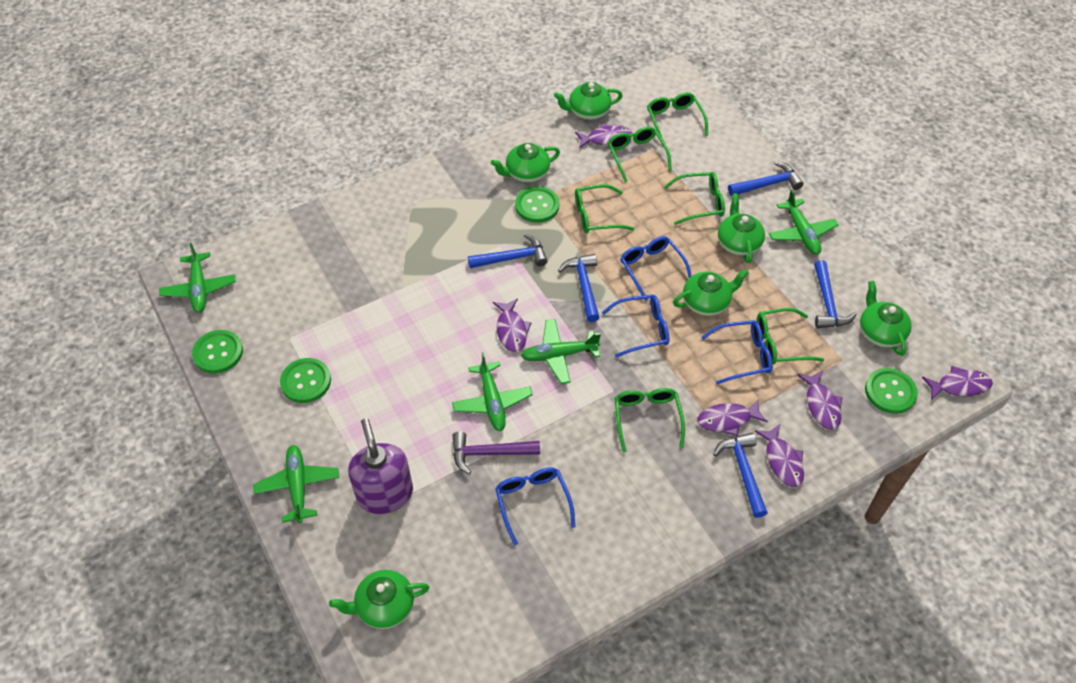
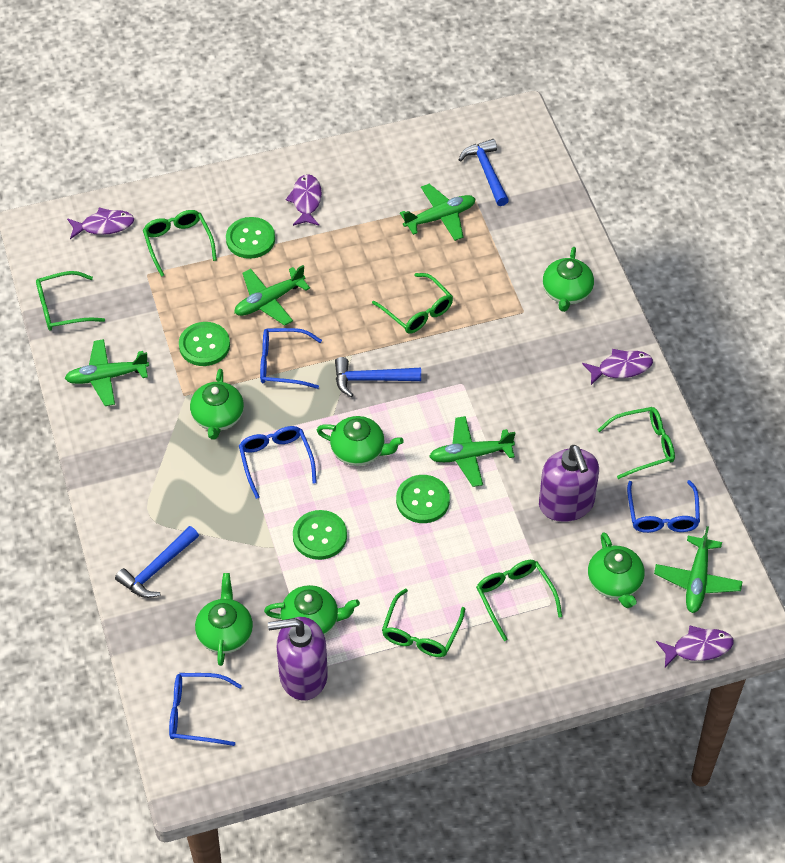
blue hammer: [468,234,547,268] [558,254,600,322] [713,433,768,518] [728,161,804,196] [814,260,857,328] = 5 -> [115,526,199,598] [335,357,421,397] [458,139,509,206] = 3
purple fish: [493,298,531,352] [575,124,633,149] [697,399,768,436] [755,424,804,487] [797,371,843,430] [922,366,993,400] = 6 -> [67,208,134,239] [286,174,322,226] [582,349,653,385] [656,626,734,667] = 4
purple hammer: [453,431,540,474] = 1 -> none = 0
purple soap dispenser: [348,418,413,514] = 1 -> [268,617,328,701] [539,445,599,522] = 2

